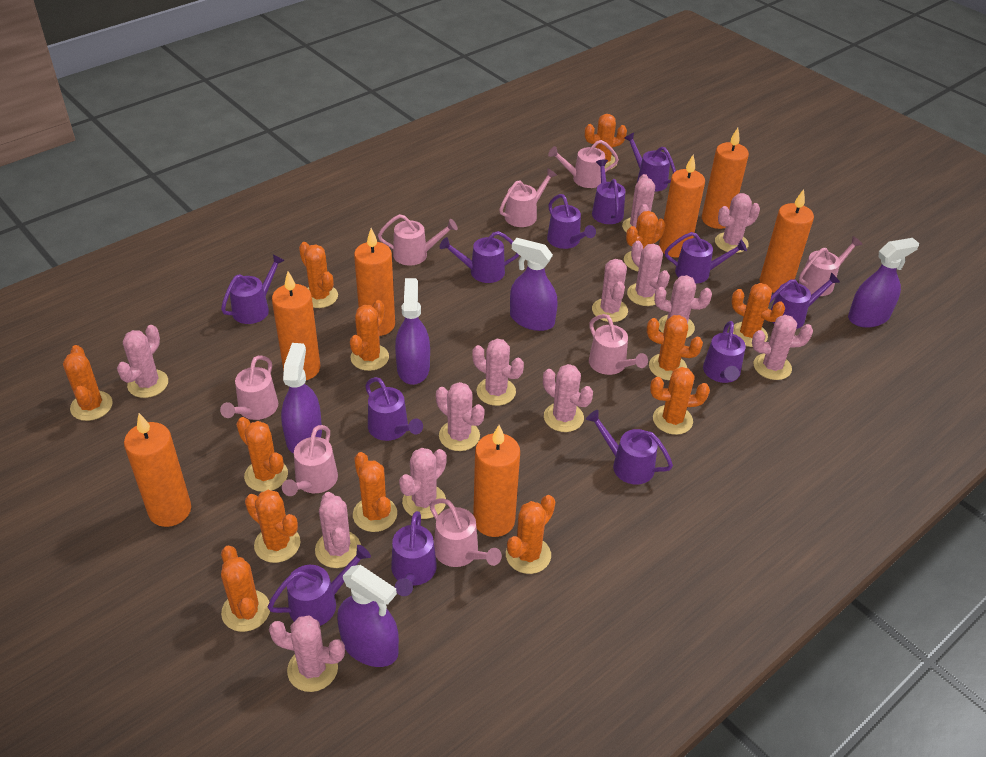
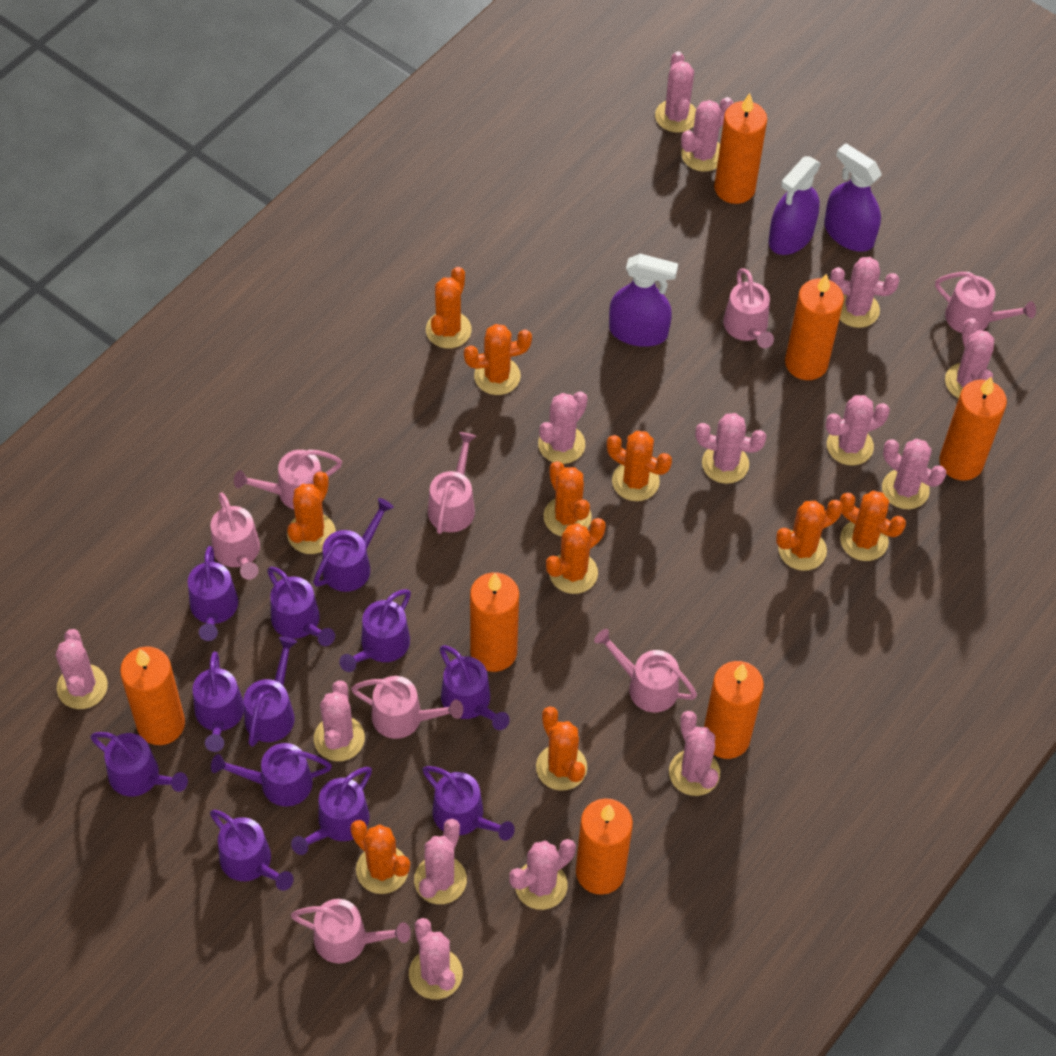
orange cactus: [63,345,113,421] [221,546,270,632] [236,417,288,492] [245,490,300,563] [299,242,338,308] [350,300,389,371] [353,452,397,532] [506,495,555,574] [585,114,627,169] [624,211,666,271] [647,315,703,380] [650,367,710,435] [731,283,785,347] = 13 -> [287,472,336,554] [350,820,410,894] [426,267,472,348] [464,324,532,395] [536,707,587,791] [544,461,592,536] [546,518,606,594] [607,431,672,501] [776,500,843,571] [840,491,906,561] = 10
pink cactus: [117,325,168,398] [269,615,345,692] [315,492,361,568] [399,448,447,519] [436,382,485,451] [472,339,524,406] [543,364,593,432] [592,259,628,322] [622,174,655,233] [627,241,670,306] [654,275,712,338] [715,193,760,253] [752,315,813,380] = 13 -> [56,629,108,709] [314,680,365,761] [409,918,463,999] [414,819,467,904] [509,839,576,910] [538,391,588,464] [655,51,696,133] [669,711,720,796] [681,97,733,172] [695,413,766,484] [825,395,890,465] [830,257,900,328] [882,439,946,509] [945,318,994,398] = 14
purple spray bottle: [281,343,322,454] [337,565,399,667] [395,278,430,385] [510,238,558,331] [848,238,919,327] = 5 -> [609,254,678,347] [769,156,821,255] [824,143,882,252] = 3

